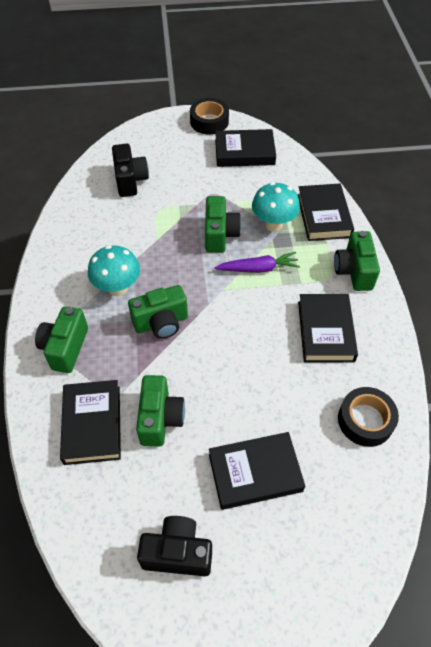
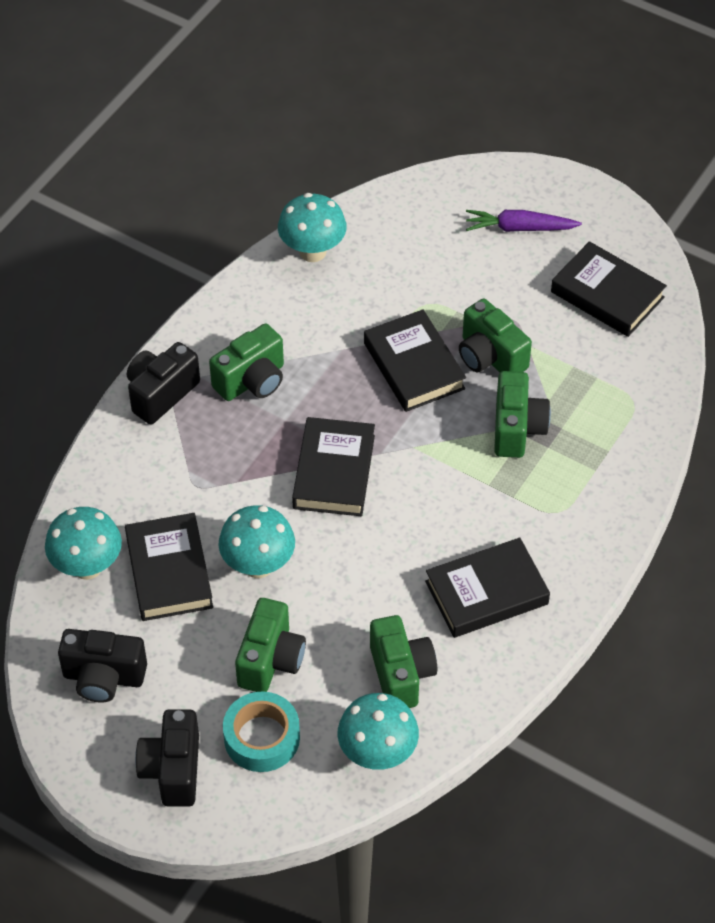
black camera: [112,144,149,197] [137,516,212,576] = 2 -> [58,629,147,703] [127,342,200,424] [135,709,199,807] = 3
black tape: [190,98,229,135] [338,387,399,447] = 2 -> none = 0
turquoise mushroom: [88,245,140,296] [252,182,300,232] = 2 -> [45,507,122,580] [218,505,295,578] [278,193,347,262] [338,693,419,770] = 4
turquoise tape: none = 0 -> [223,691,300,772] = 1

